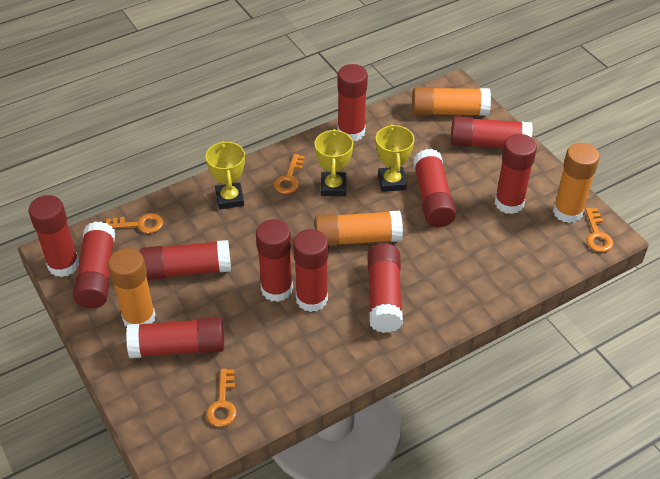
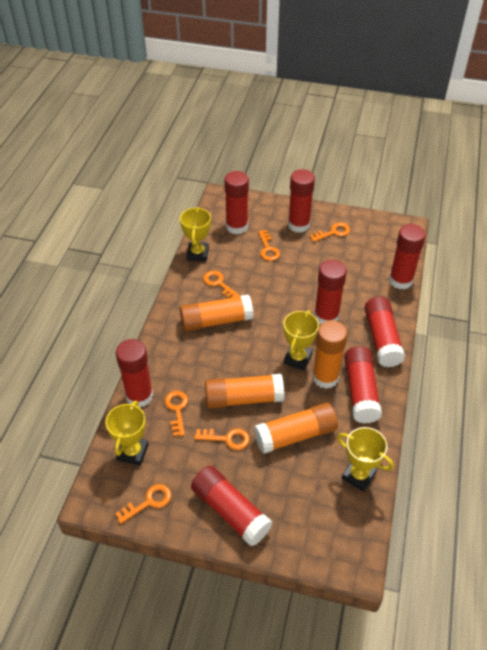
orange key: [106,213,163,233] [206,368,237,427] [274,154,305,194] [585,208,613,252] = 4 -> [115,484,171,524] [164,391,188,437] [194,428,250,450] [203,271,240,298] [258,230,280,261] [309,223,350,242] = 6
red glue stick: [29,195,79,277] [73,222,115,308] [126,317,224,358] [140,240,231,280] [256,219,293,302] [293,229,328,312] [338,64,368,141] [368,243,403,333] [413,149,456,227] [451,116,533,148] [495,134,537,214] = 11 -> [116,339,153,408] [191,466,272,547] [224,171,249,234] [288,169,315,233] [314,260,347,324] [344,346,382,424] [365,297,405,367] [389,224,426,289] = 8
yellow trophy: [205,141,245,210] [314,129,353,196] [376,124,414,192] = 3 -> [106,401,149,466] [180,207,211,261] [284,310,319,371] [337,427,394,492] = 4

